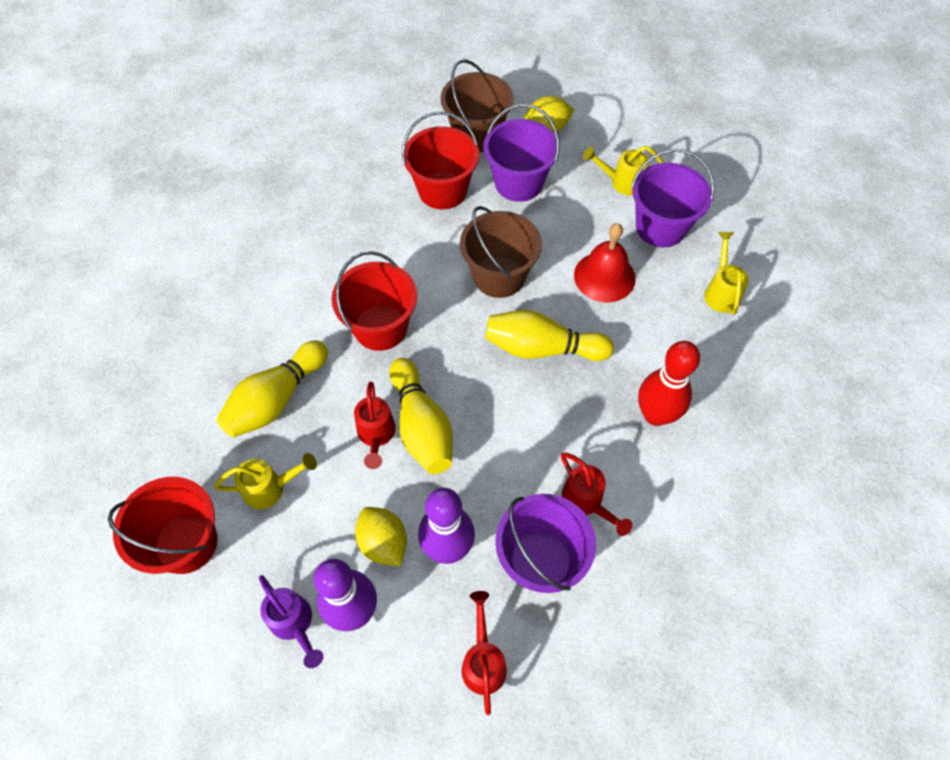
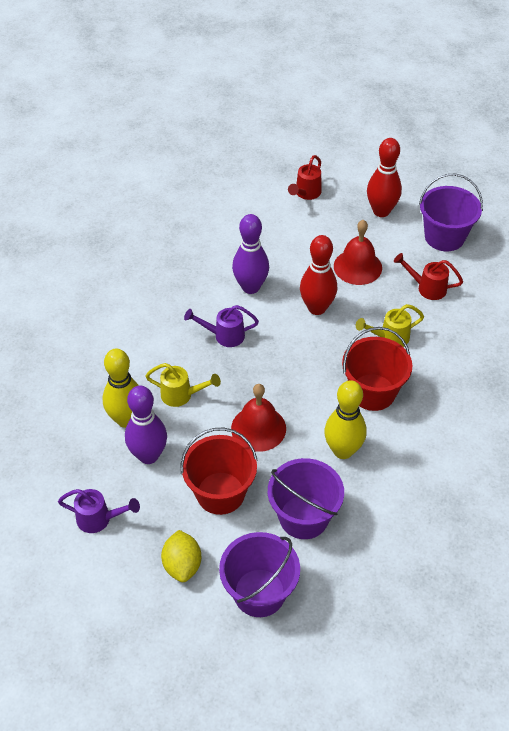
brown bucket: [441,59,514,152] [460,206,542,298] = 2 -> none = 0
purple watering can: [259,575,324,668] = 1 -> [58,489,140,533] [184,305,259,347] = 2
red bell: [574,223,636,302] = 1 -> [231,384,286,452] [334,220,382,285] = 2
red bowling pin: [638,341,700,426] = 1 -> [300,235,337,315] [367,138,402,217] = 2
red bucket: [108,477,218,574] [332,251,417,351] [402,111,479,210] = 3 -> [181,427,257,515] [342,327,412,411] = 2
red watering can: [354,381,396,469] [462,591,507,715] [561,453,632,536] = 3 -> [288,155,322,200] [394,253,463,300] = 2
yellow bowling pin: [216,340,328,438] [389,358,453,474] [485,310,614,361] = 3 -> [103,349,139,428] [324,380,367,459] = 2
yellow lemon: [355,507,407,566] [524,96,575,133] = 2 -> [161,530,201,582] = 1
yellow watering can: [214,453,317,509] [583,146,664,196] [704,232,749,315] = 3 -> [146,363,221,407] [356,304,424,347] = 2

